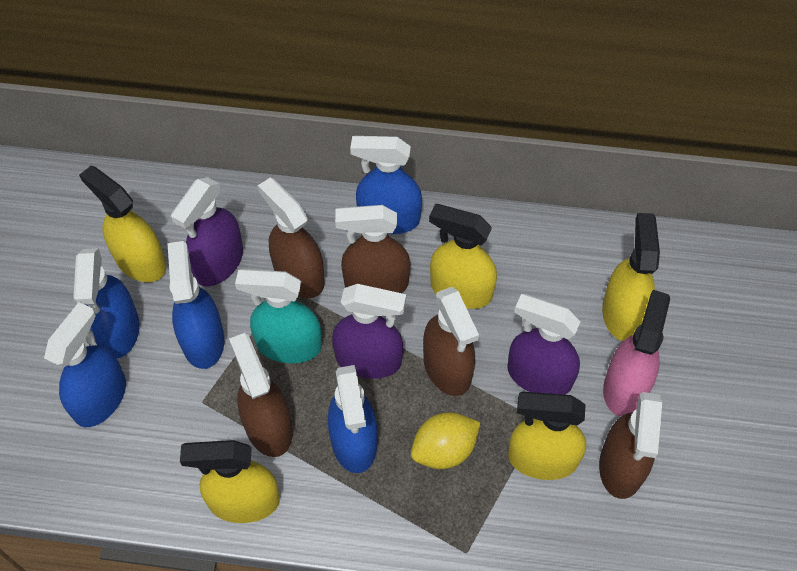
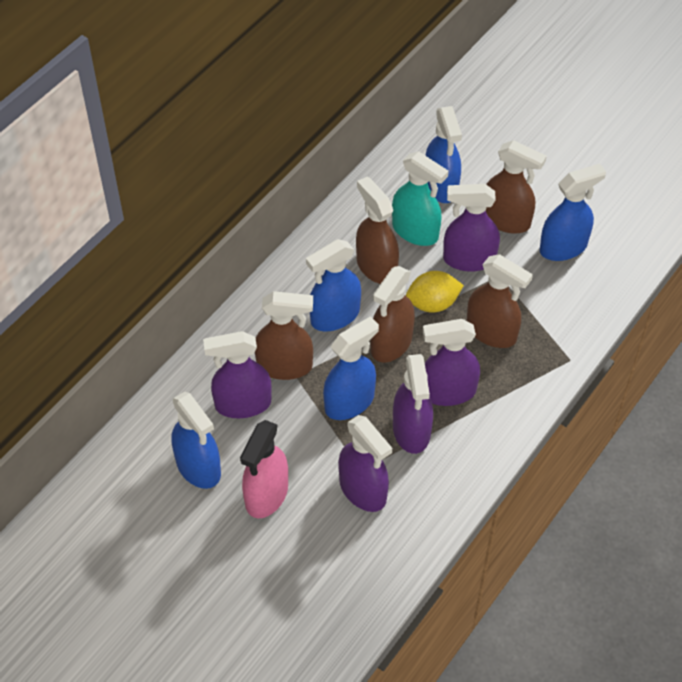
purple spray bottle: [171,177,243,286] [332,284,406,379] [507,294,580,395] = 3 -> [203,331,272,418] [338,415,392,512] [393,354,433,454] [423,319,480,406] [443,184,500,272] = 5
yellow spray bottle: [79,166,166,282] [180,440,280,523] [429,204,497,309] [508,391,586,480] [602,213,660,341] = 5 -> none = 0

